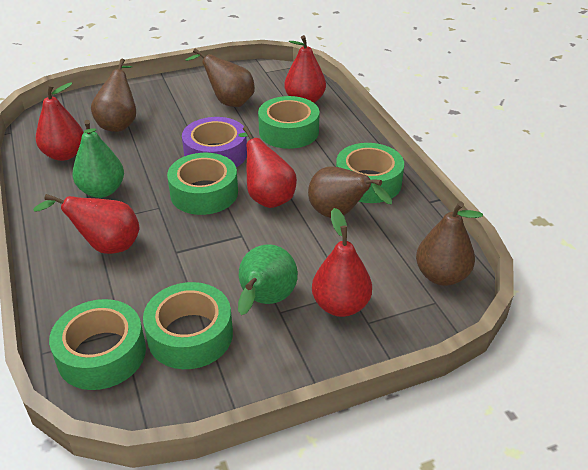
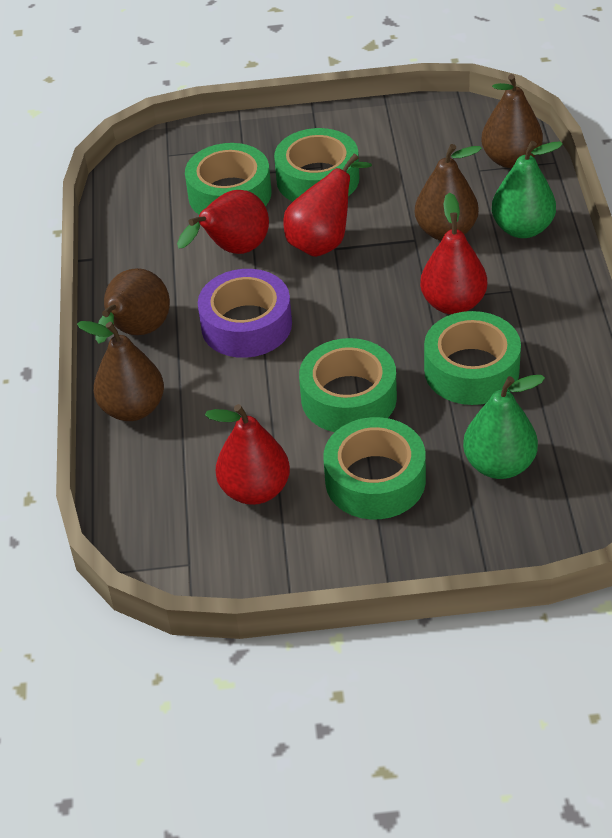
red pear: [33,194,140,254] [36,82,83,161] [239,126,297,208] [284,35,326,103] [312,208,372,317] = 5 -> [177,190,269,254] [205,404,290,505] [283,154,372,257] [420,192,487,314] = 4

